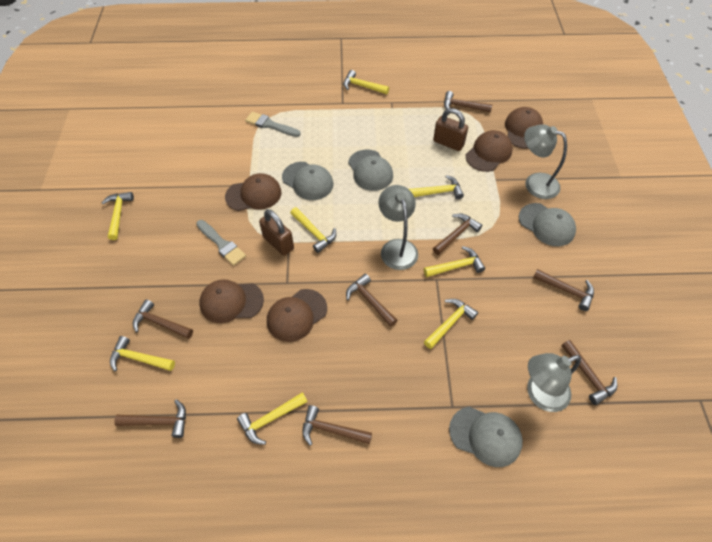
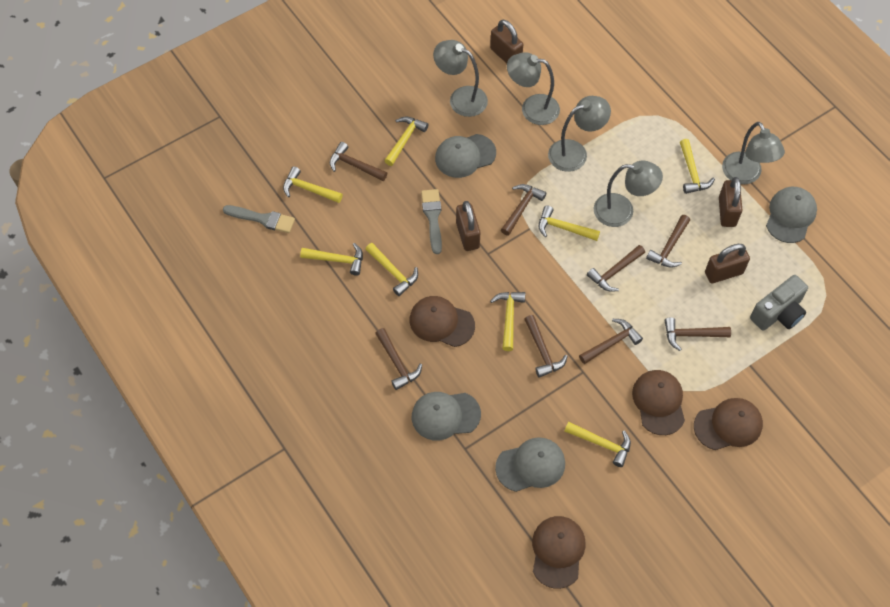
brown cap: [199,279,264,323] [225,173,282,211] [267,289,327,342] [466,130,513,172] [505,107,543,149] = 5 -> [410,296,475,347] [532,516,586,589] [632,370,685,435] [694,398,763,450] = 4
brown padlock: [259,209,294,256] [433,108,468,151] = 2 -> [456,201,480,251] [490,19,523,63] [705,244,750,283] [719,177,742,227] = 4
grey camera: none = 0 -> [750,275,808,331] = 1
grey lamp: [379,185,418,270] [524,124,567,199] [527,353,581,412] = 3 -> [433,40,488,117] [507,52,560,125] [548,96,611,172] [594,161,663,227] [722,122,785,184] = 5

